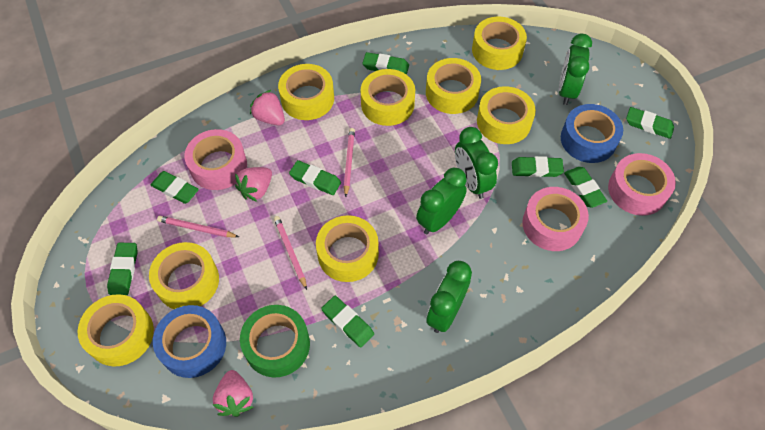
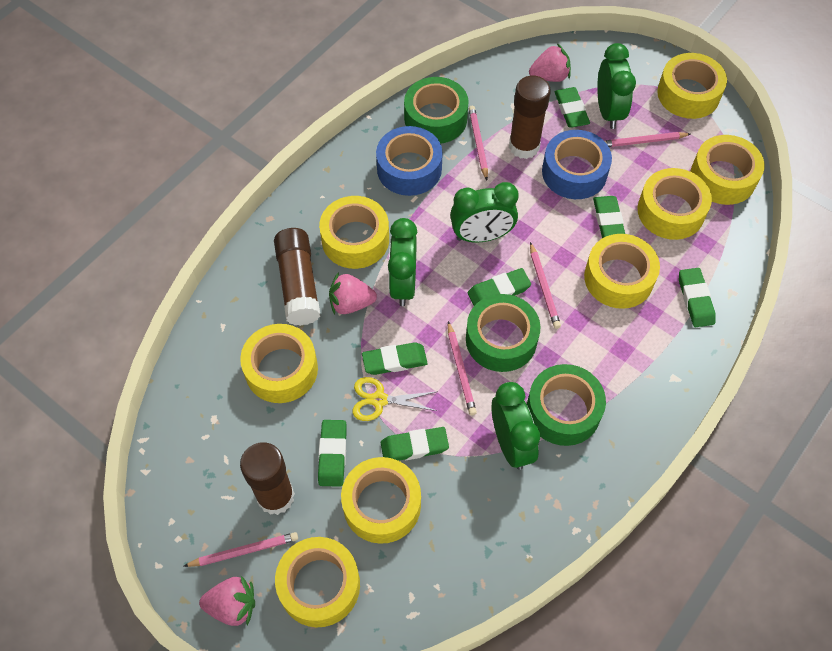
brown glue stick: none = 0 -> [240,442,295,515] [274,228,321,326] [509,75,551,159] = 3
green eraser: [107,243,138,295] [151,171,199,204] [289,160,341,195] [321,296,374,348] [362,52,409,75] [512,156,564,177] [564,167,607,208] [626,107,674,139] = 8 -> [318,420,347,487] [362,342,428,375] [381,427,449,461] [468,268,531,306] [555,87,590,128] [593,196,625,238] [679,268,716,327] = 7
green tape: [240,305,310,377] = 1 -> [404,77,469,144] [466,294,541,372] [527,364,606,446] = 3
pink pencil: [157,216,239,237] [274,216,307,290] [344,128,355,197] = 3 -> [183,532,298,567] [448,321,477,415] [469,106,488,180] [530,242,561,329] [605,132,691,147] = 5
pink tape: [184,129,247,190] [522,187,589,251] [608,153,676,216] = 3 -> none = 0
yellow scissors: none = 0 -> [353,377,438,421] = 1

